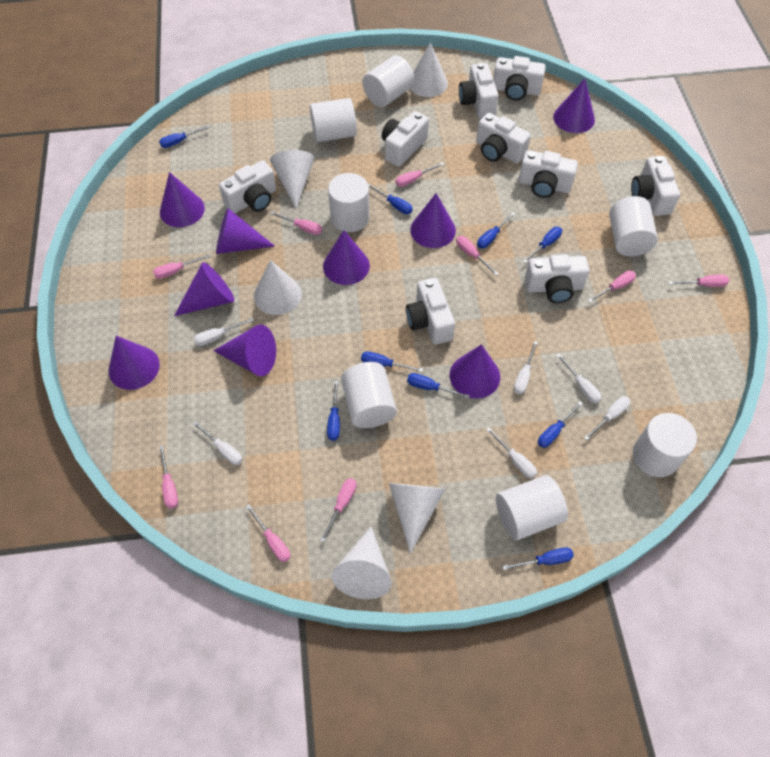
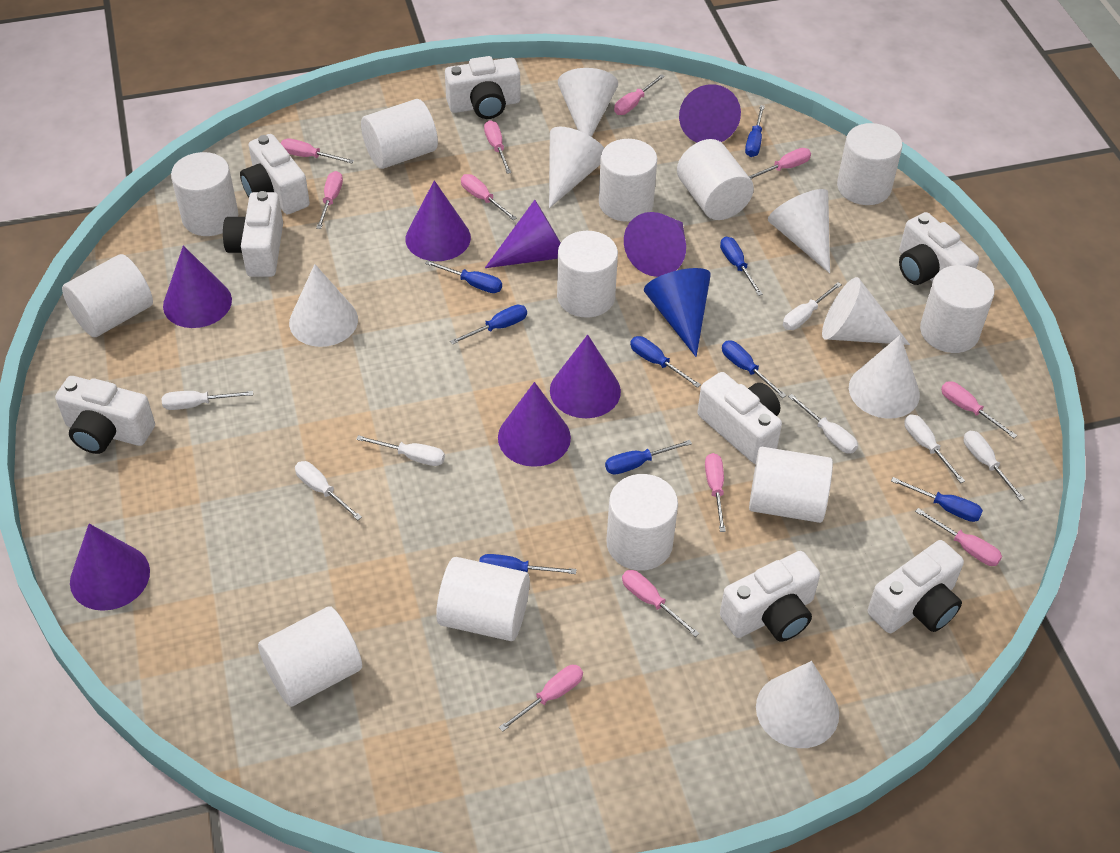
blue cone: none = 0 -> [644,268,711,357] = 1
pink screwdriver: [153,254,211,279] [159,446,178,509] [246,504,290,562] [270,212,322,235] [320,478,357,542] [395,162,444,187] [456,236,498,275] [588,271,636,303] [669,275,729,287] = 9 -> [281,138,354,163] [316,171,343,229] [461,174,517,220] [484,120,511,174] [499,665,583,732] [614,74,665,115] [622,570,700,637] [705,453,726,532] [749,148,811,179] [915,508,1002,566] [941,381,1017,438] = 11
purple cone: [108,336,160,390] [160,172,205,227] [174,262,234,316] [213,325,276,376] [216,208,275,254] [323,230,370,285] [410,193,456,248] [450,344,500,399] [553,79,595,133] = 9 -> [70,524,150,611] [163,246,232,328] [405,180,471,261] [485,200,561,268] [498,382,571,467] [550,335,621,418] [624,212,686,277] [679,84,741,143] = 8
white camera: [219,160,276,213] [382,111,429,167] [406,278,455,345] [459,63,499,118] [476,113,531,163] [493,56,546,101] [519,150,578,198] [525,254,589,303] [631,156,680,216] = 9 -> [55,376,155,454] [223,191,283,277] [240,134,310,214] [445,56,520,119] [697,372,782,464] [720,551,820,642] [867,540,964,633] [899,212,979,285] = 8
white cone: [254,260,302,315] [270,150,314,209] [332,527,392,599] [389,483,445,554] [410,43,448,97] = 5 -> [289,264,358,347] [549,127,604,208] [558,68,618,137] [756,661,839,748] [768,189,830,273] [822,277,910,345] [849,335,920,419] = 7
white cylinder: [310,98,357,142] [328,173,370,232] [341,362,397,428] [363,55,414,107] [496,475,568,540] [609,196,658,256] [633,413,697,477] = 7 -> [62,254,153,337] [171,152,238,236] [258,606,362,707] [361,99,438,169] [436,557,530,641] [557,231,618,318] [599,139,657,222] [607,474,678,571] [677,139,754,220] [749,447,833,523] [837,123,902,205] [920,265,994,353] = 12
white screwdriver: [193,421,243,465] [194,318,254,346] [486,427,537,479] [514,341,538,394] [556,353,601,403] [584,396,630,440] = 6 -> [162,391,253,410] [295,461,362,520] [356,435,445,466] [783,282,842,330] [788,394,858,454] [904,414,965,483] [964,431,1025,501] = 7

